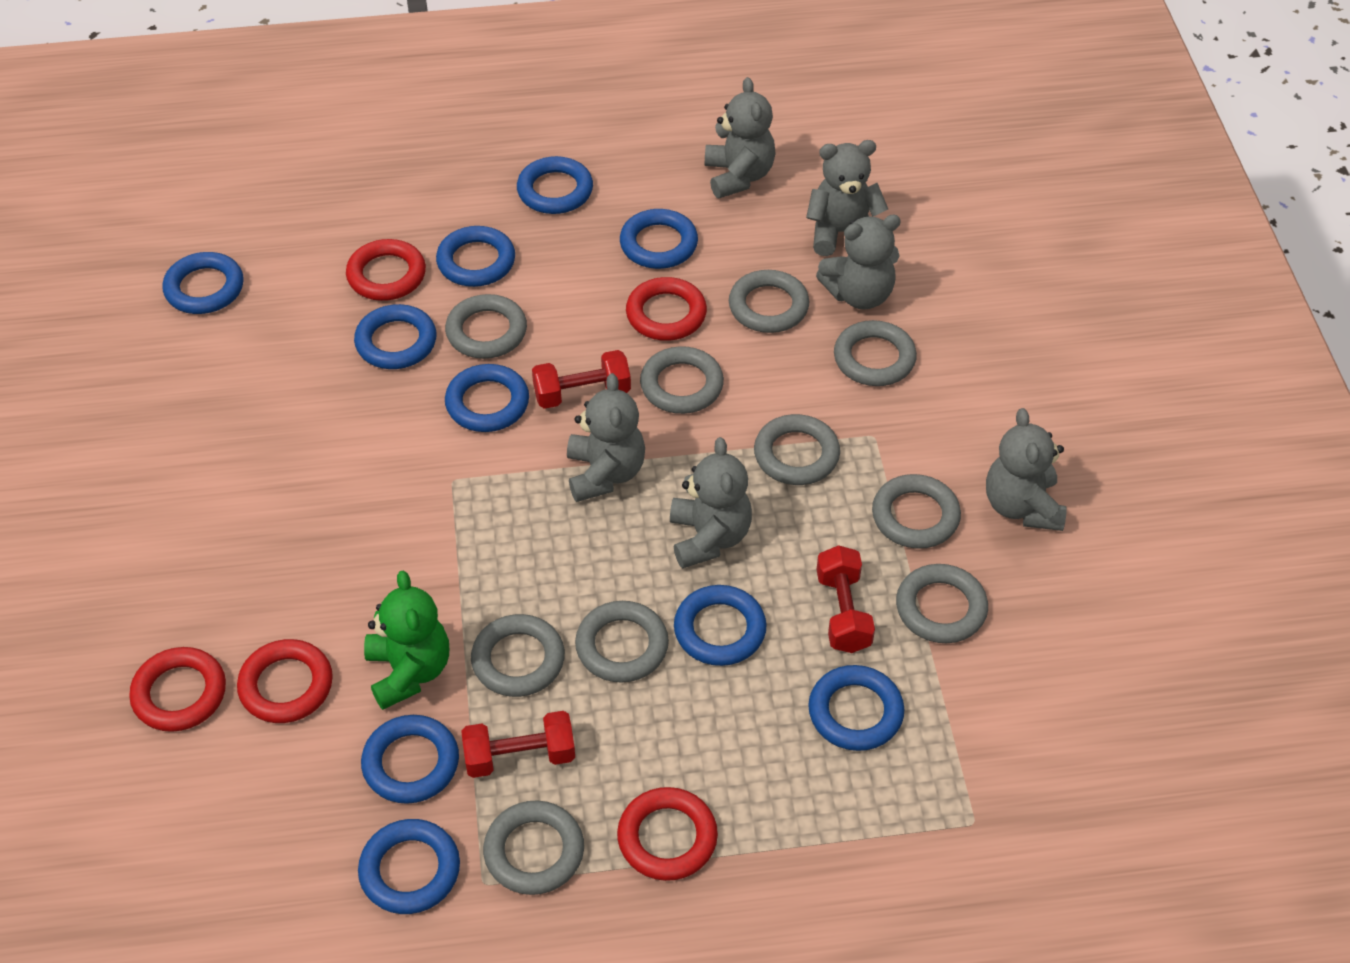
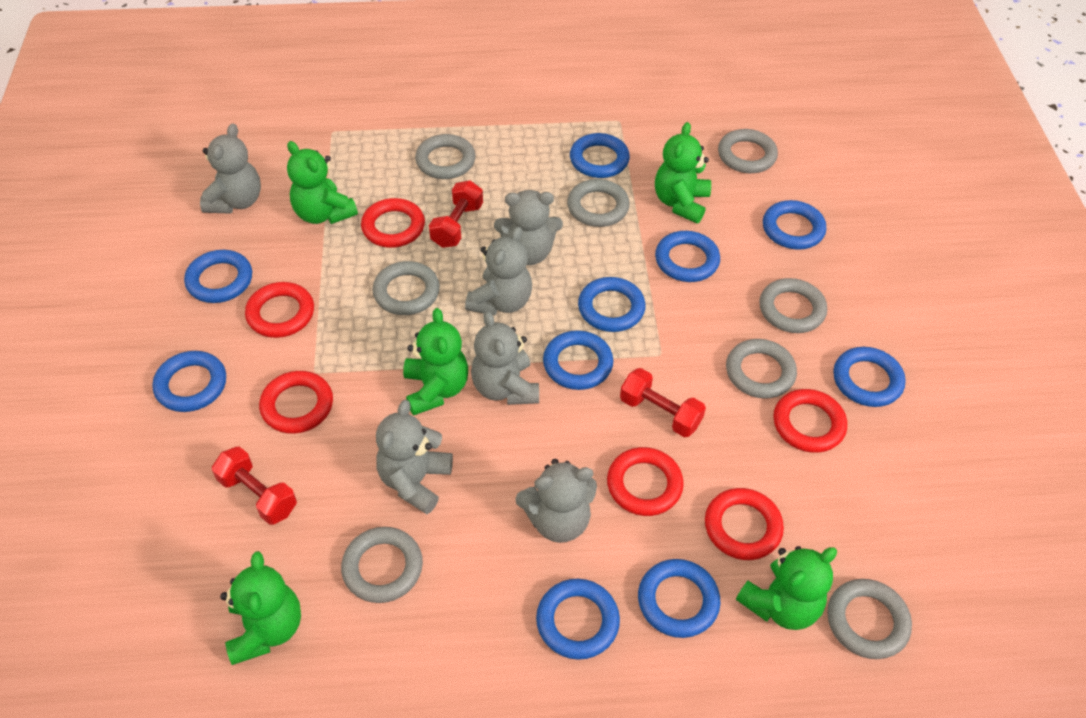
green teddy bear: [364,571,449,710] = 1 -> [220,551,301,665] [287,141,358,224] [403,308,468,415] [655,122,711,223] [736,546,837,630] = 5
grey ring: [445,294,527,359] [471,614,565,697] [483,800,584,895] [575,601,669,683] [640,346,724,414] [729,270,809,333] [754,414,840,485] [834,320,917,386] [872,474,961,549] [896,564,988,643] = 10 -> [341,527,423,603] [372,261,440,315] [415,134,476,179] [567,179,630,227] [718,129,778,173] [726,339,797,399] [759,278,827,333] [827,579,912,659] = 8
red ring: [129,647,226,732] [237,639,333,723] [346,239,426,301] [617,787,718,881] [626,277,707,341] = 5 -> [245,282,314,338] [259,371,333,434] [361,198,425,248] [607,447,684,516] [705,488,784,560] [773,389,847,453] = 6

